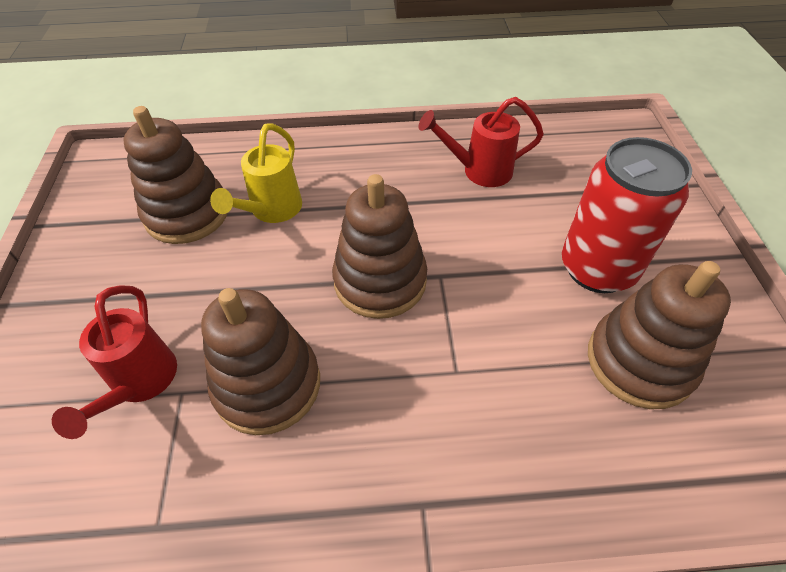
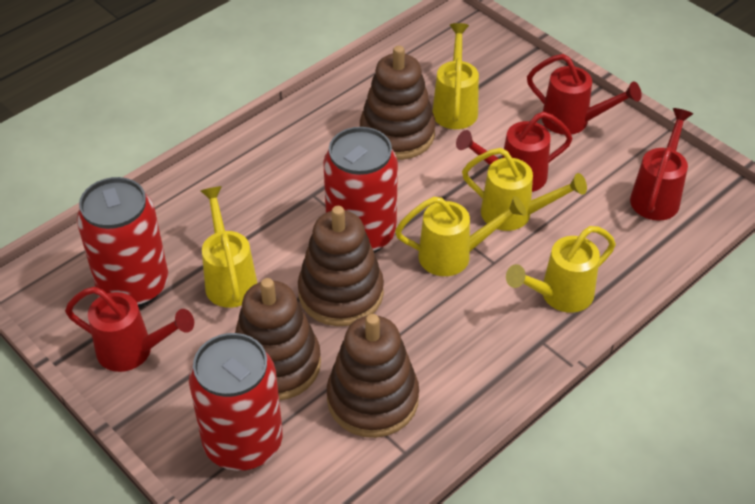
red can: [562,137,692,293] = 1 -> [77,177,168,307] [189,333,283,471] [323,127,398,253] = 3
red watering can: [52,285,177,439] [418,97,544,187] = 2 -> [65,287,194,372] [456,112,573,192] [527,54,642,135] [630,108,693,221] = 4
yellow watering can: [210,123,302,223] = 1 -> [200,186,257,308] [395,196,526,276] [432,23,479,129] [462,148,587,231] [506,226,616,313] = 5

